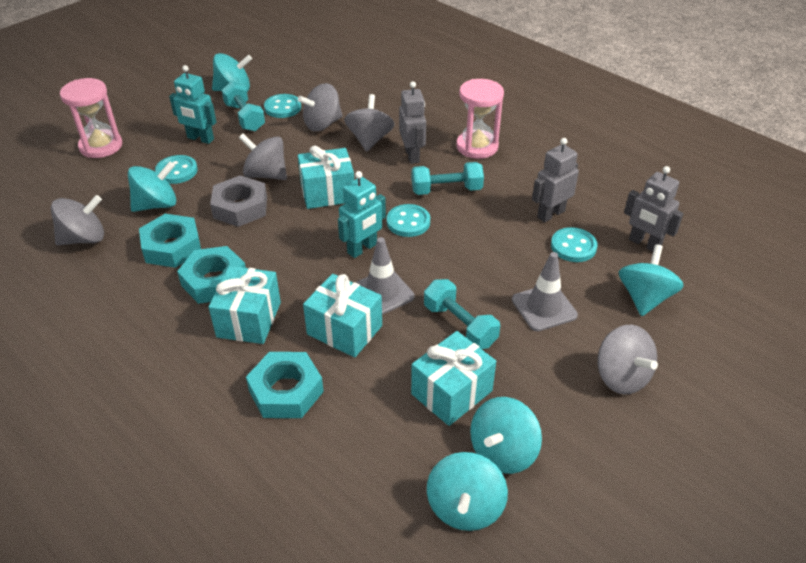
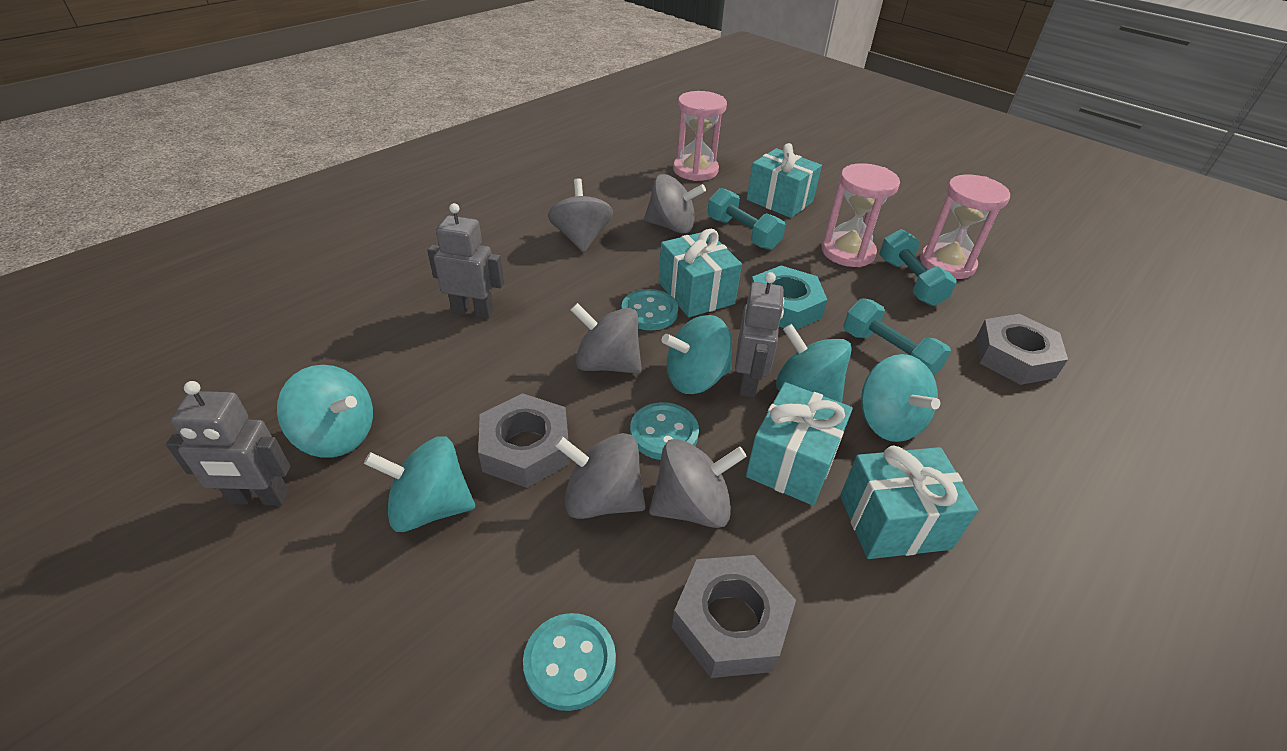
grey nut: [210,175,267,227] = 1 -> [478,393,570,488] [672,555,796,678] [976,314,1068,385] = 3
grey traffic cone: [355,237,415,315] [512,252,578,331] = 2 -> none = 0
pink hourglass: [60,78,122,158] [456,79,504,159] = 2 -> [673,91,727,181] [822,163,900,267] [920,175,1010,279] = 3
turquoise button: [155,155,198,184] [264,94,301,118] [387,204,430,237] [551,227,598,262] = 4 -> [523,613,616,711] [622,289,678,330] [630,402,699,460] = 3
turquoise nut: [139,214,201,268] [177,246,246,304] [246,352,324,418] = 3 -> [751,266,827,330] = 1
turquoise robot: [169,65,216,144] [338,171,386,258] = 2 -> none = 0

